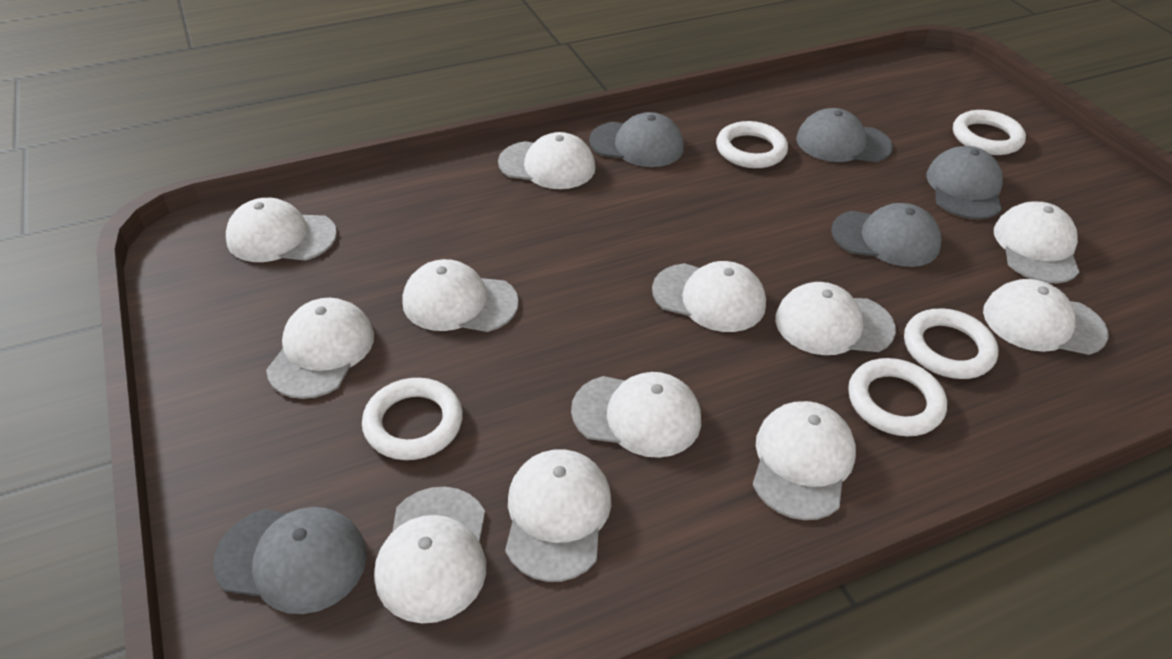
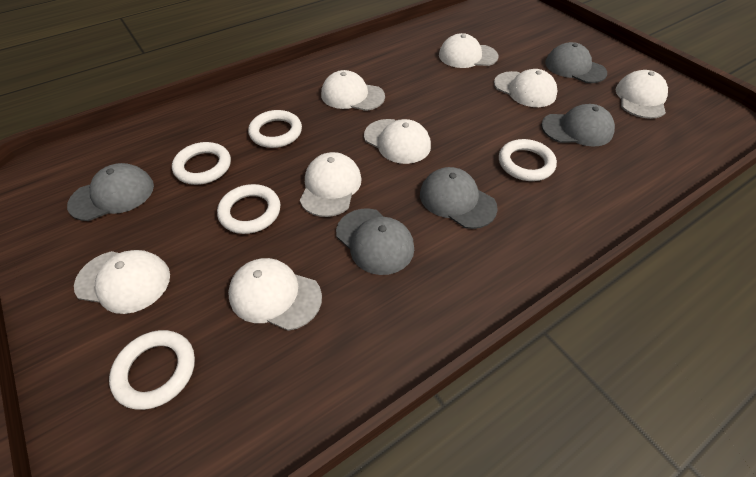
white cap: [226,198,337,262] [266,298,374,399] [374,486,486,623] [402,259,519,332] [498,132,596,189] [505,449,611,582] [571,372,701,458] [652,261,766,332] [752,401,856,520] [775,282,896,355] [983,279,1108,355] [994,201,1079,283] = 12 -> [74,250,170,314] [228,258,322,331] [300,152,362,217] [321,70,385,111] [364,119,431,164] [439,33,498,68] [494,69,558,107] [616,70,668,119] = 8

